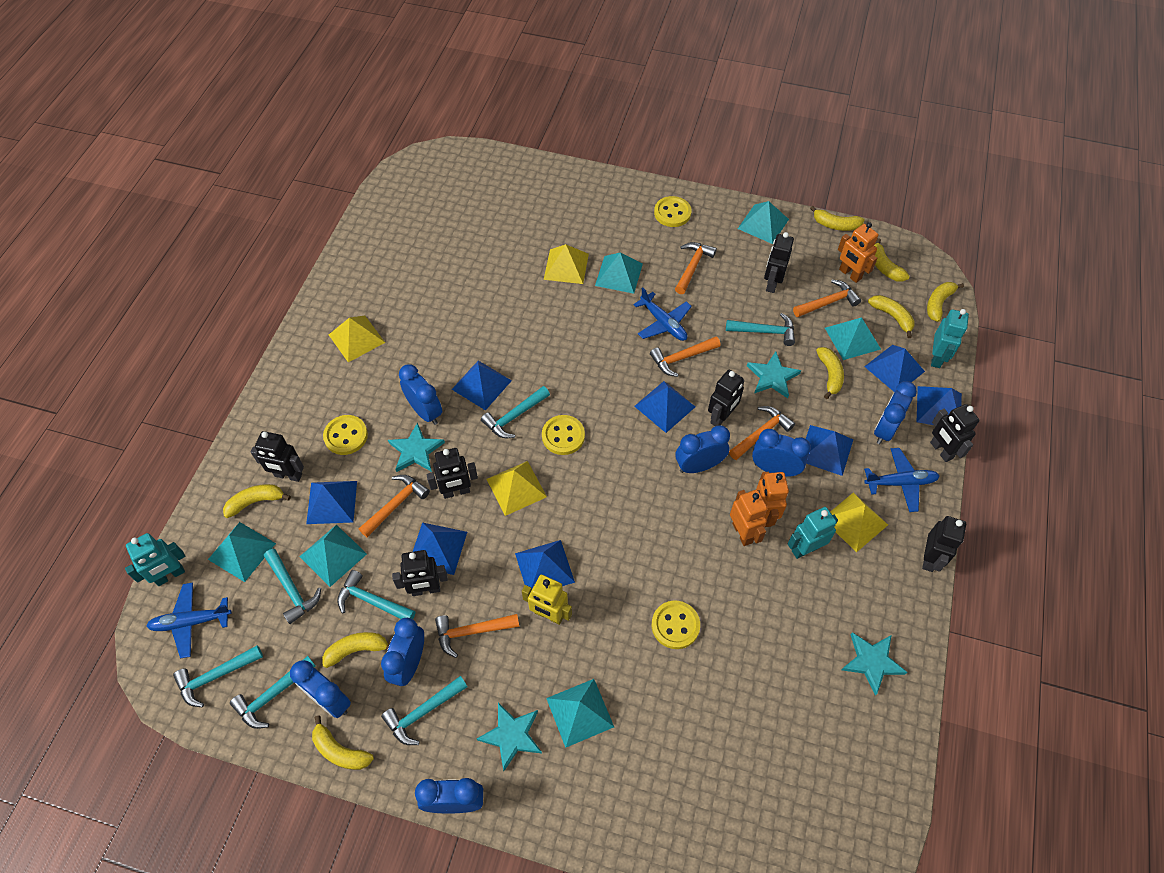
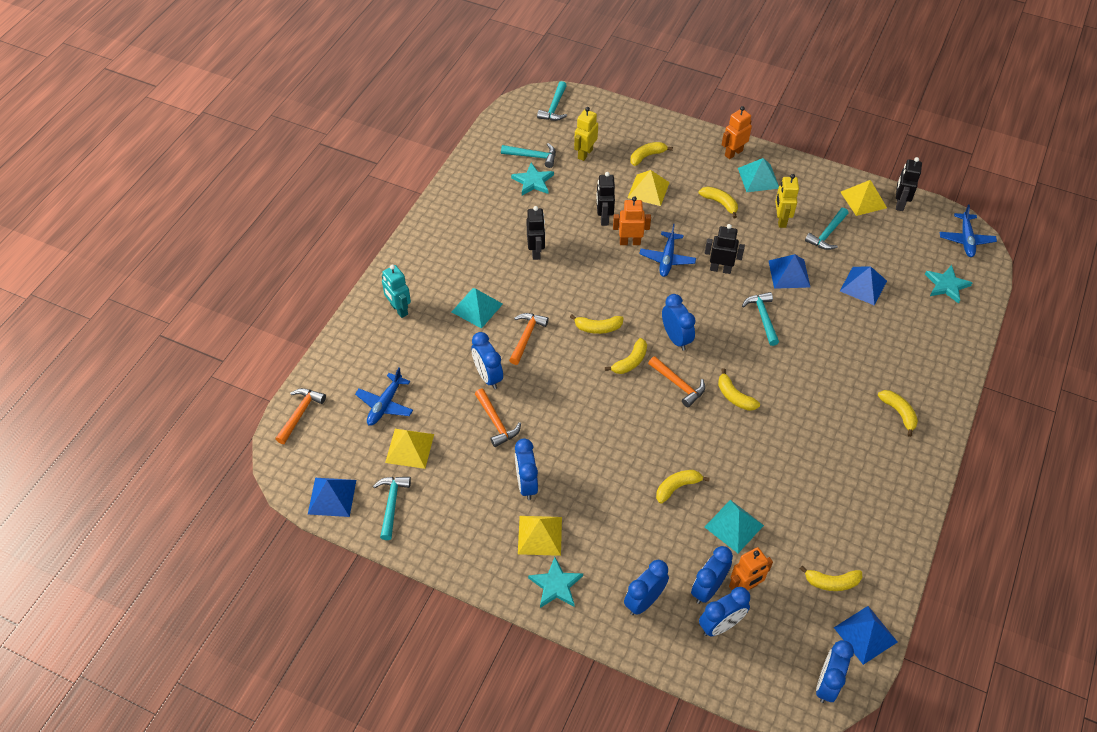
black robot: [251,431,304,482] [392,550,448,596] [426,448,478,499] [708,370,744,426] [764,232,794,293] [922,516,966,572] [930,404,980,462] = 7 -> [527,206,545,260] [596,172,615,226] [705,224,745,274] [896,157,922,211] = 4
blue pyramid: [306,481,357,524] [413,522,467,575] [451,361,512,410] [515,540,575,589] [634,381,695,433] [806,425,853,476] [864,345,925,392] [917,386,962,425] = 8 -> [308,478,356,517] [769,254,810,289] [834,606,897,665] [840,266,887,306] = 4
orange hammer: [359,475,430,537] [435,614,519,658] [650,337,720,377] [675,242,717,294] [729,406,795,460] [793,280,861,317] = 6 -> [275,388,326,444] [475,389,521,447] [509,313,549,365] [648,356,705,407] = 4
turquoise hammer: [173,645,263,707] [230,656,316,729] [264,549,321,624] [337,570,415,619] [381,676,467,745] [481,386,550,438] [726,313,795,346] = 7 -> [373,477,411,540] [501,143,556,168] [537,81,567,121] [742,292,779,346] [805,208,849,250] = 5
turquoise pyramid: [208,522,276,582] [299,525,367,587] [546,679,614,748] [595,253,643,294] [738,201,789,244] [825,317,881,360] = 6 -> [452,288,503,329] [705,500,764,553] [738,158,779,192] = 3
turquoise robot: [125,533,185,586] [788,507,838,559] [931,309,969,368] = 3 -> [382,264,411,318] = 1
turquoise star: [388,422,445,472] [477,703,542,771] [747,351,801,398] [842,632,908,696] = 4 -> [511,163,554,196] [528,557,583,608] [925,265,973,304] = 3
yellow button: [323,415,368,455] [542,415,585,455] [652,600,700,649] [654,196,692,227] = 4 -> none = 0
yellow robot: [522,575,572,625] = 1 -> [574,107,598,161] [775,174,799,228] = 2

